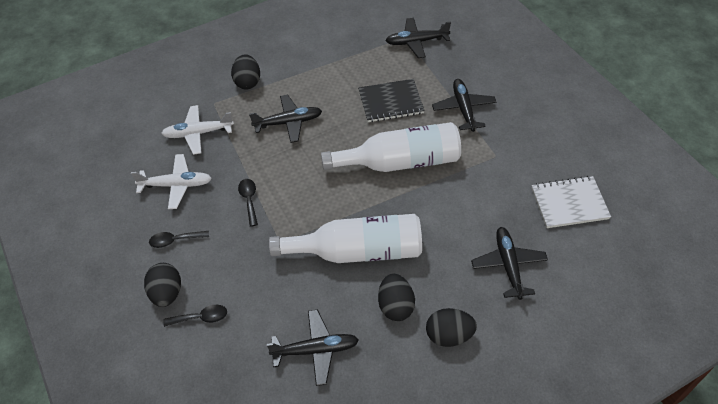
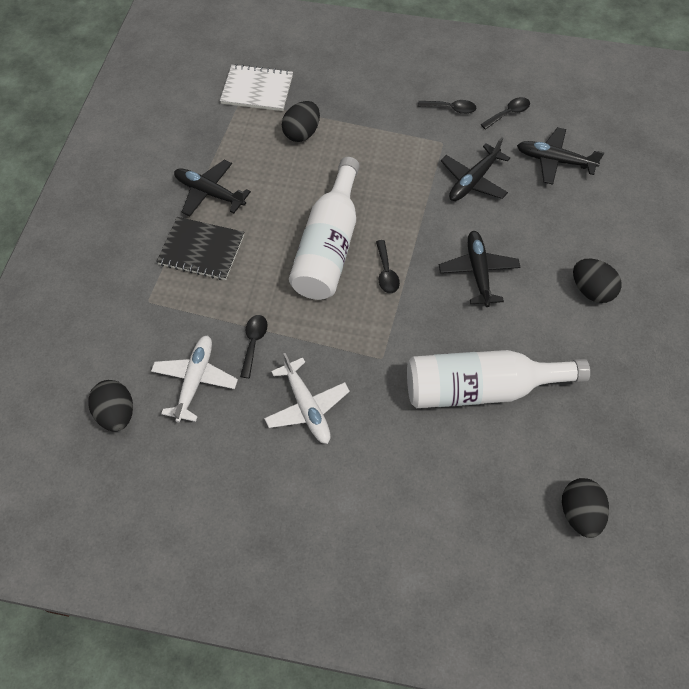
black plane: [249,95,322,143] [267,310,359,386] [385,18,451,58] [432,79,496,132] [471,227,548,300] = 5 -> [174,160,251,216] [439,231,520,307] [441,138,510,201] [517,127,605,185] = 4
black spoon: [149,231,209,248] [163,305,227,327] [238,179,258,227] = 3 -> [240,315,268,378] [376,240,400,293] [418,100,476,114] [481,97,530,129] = 4

